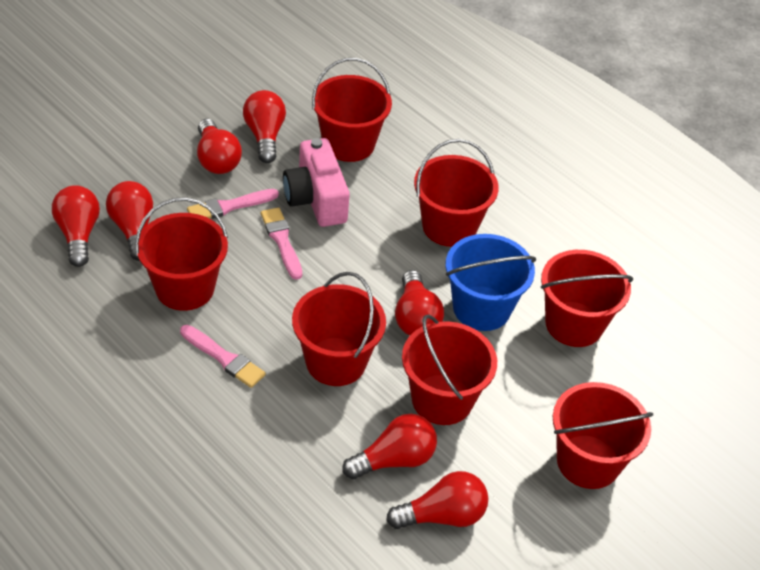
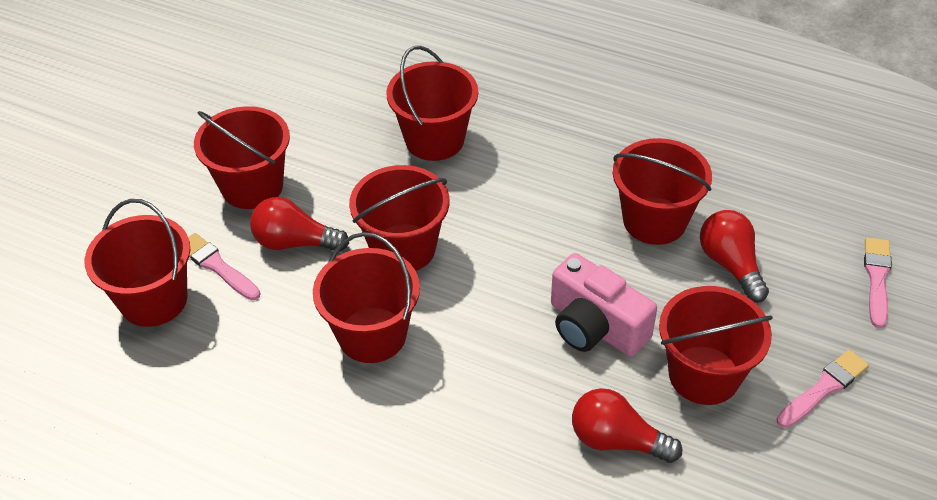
blue bucket: [446,234,536,331] = 1 -> none = 0
red light bulb: [52,185,100,267] [106,181,153,261] [197,119,242,174] [243,90,286,163] [342,414,437,479] [386,471,488,529] [395,270,444,336] = 7 -> [250,197,349,252] [572,388,682,463] [700,210,769,303] = 3

